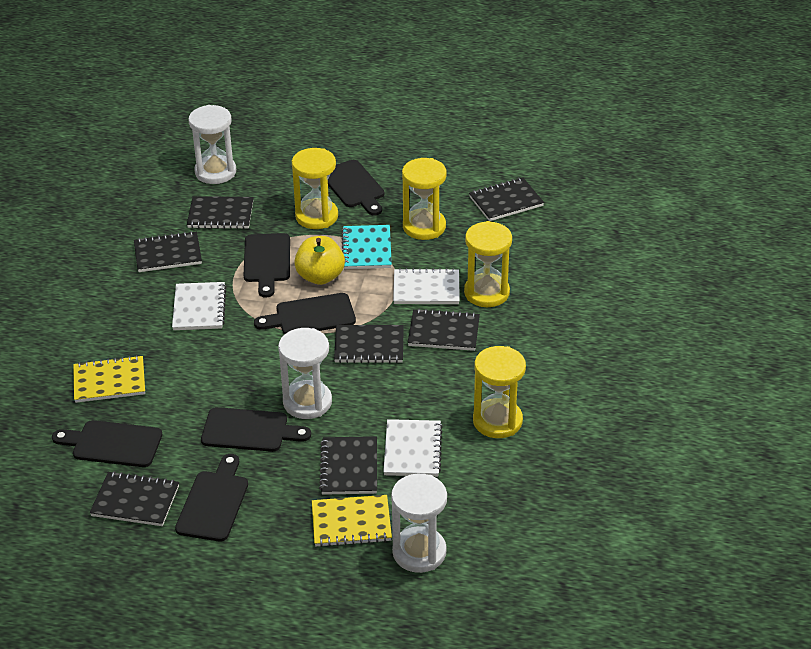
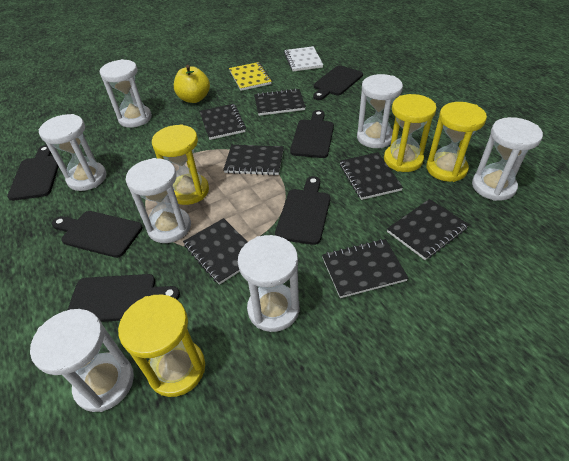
turquoise notebook: [342,225,392,269] = 1 -> none = 0
white hourglass: [188,105,236,184] [278,328,332,419] [391,474,447,573] = 3 -> [30,309,134,412] [38,114,107,191] [100,59,152,128] [126,158,191,243] [238,235,300,332] [357,74,403,148] [472,117,543,201] = 7
white notebook: [172,282,226,330] [383,419,443,477] [393,268,460,304] = 3 -> [284,46,323,72] = 1
yellow notebook: [73,355,145,403] [312,495,392,547] = 2 -> [229,62,272,91] = 1

